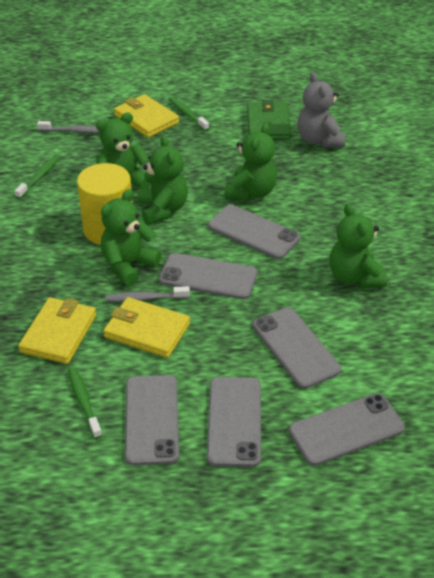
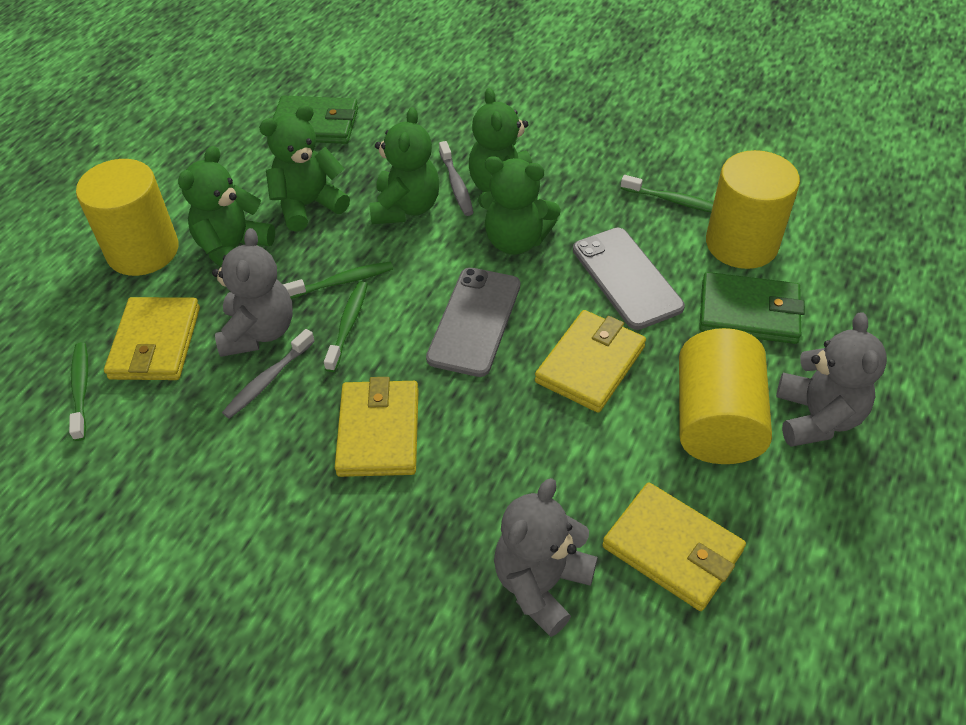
green toothbrush: [14,156,60,199] [68,367,102,439] [169,97,209,131] = 3 -> [69,342,88,441] [283,261,393,299] [324,281,368,372] [621,175,713,212] = 4
green wallet: [247,100,291,140] = 1 -> [273,95,358,144] [699,272,805,344] = 2
grey phone: [125,375,179,466] [159,253,257,300] [207,377,261,467] [208,205,300,259] [252,307,341,389] [289,393,405,466] = 6 -> [426,268,520,377] [573,228,685,330] = 2
grey teddy bear: [298,72,345,147] = 1 -> [212,228,293,357] [494,478,598,637] [776,312,887,447] = 3
yellow cylinder: [77,163,133,245] = 1 -> [76,159,179,276] [679,328,772,464] [706,150,800,269] = 3
yellow wallet: [18,297,96,364] [103,297,190,358] [114,94,179,138] = 3 -> [104,297,200,380] [335,377,419,477] [535,310,646,413] [602,482,746,611] = 4

